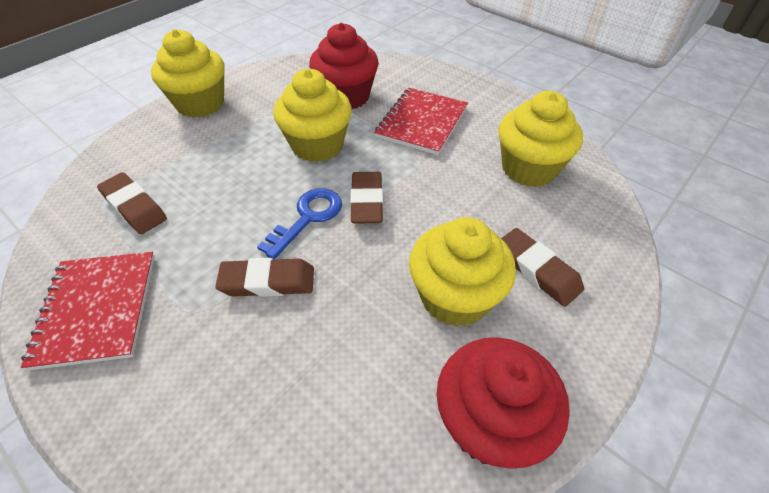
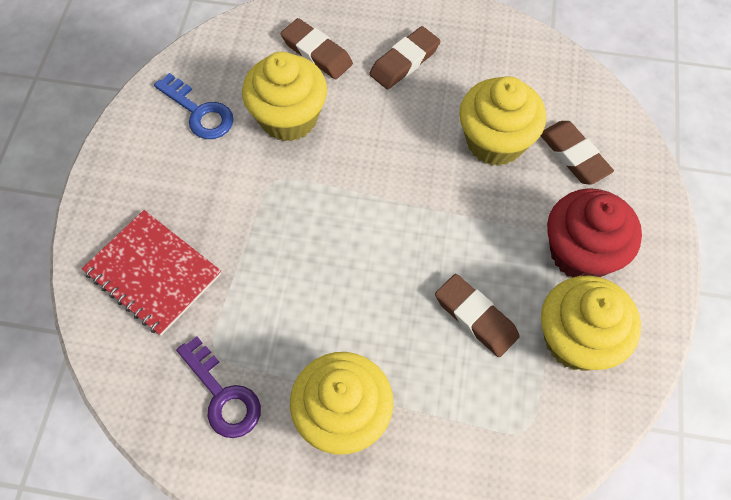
purple key: none = 0 -> [176,336,261,438] = 1
red cupcake: [309,23,379,109] [437,337,570,469] = 2 -> [547,188,642,278] = 1
red notebook: [21,252,155,371] [374,88,468,155] = 2 -> [82,210,221,336] = 1

